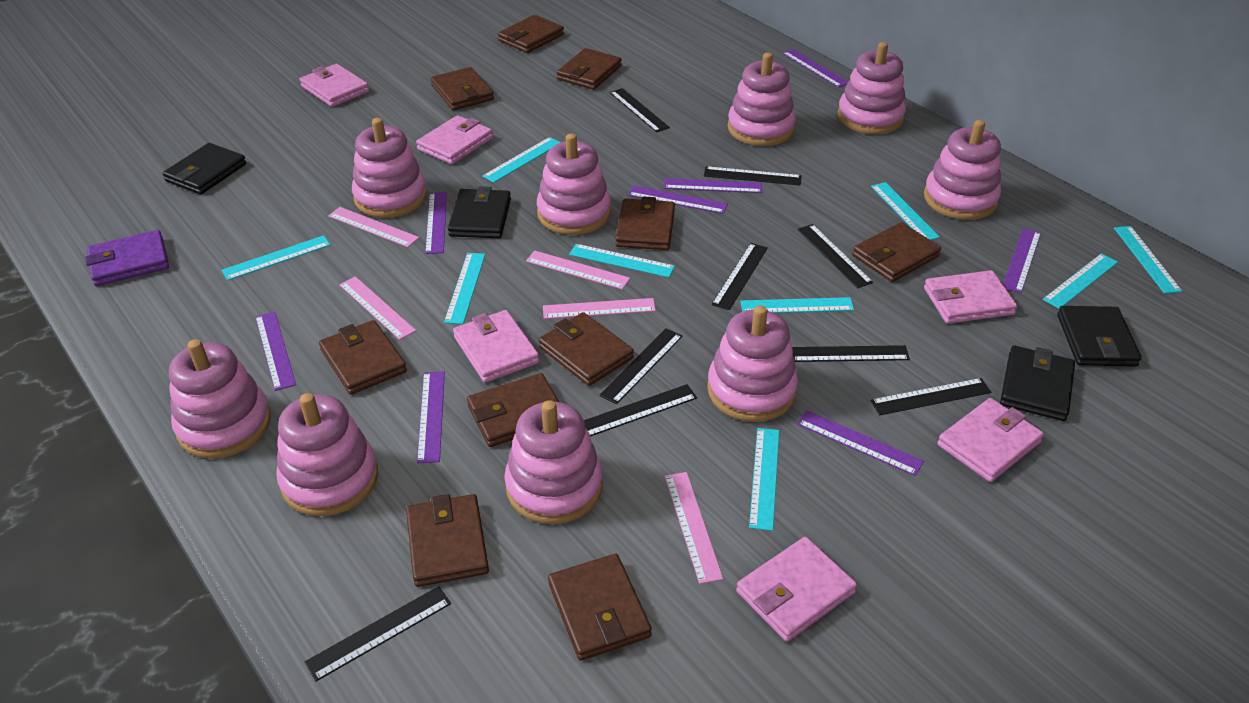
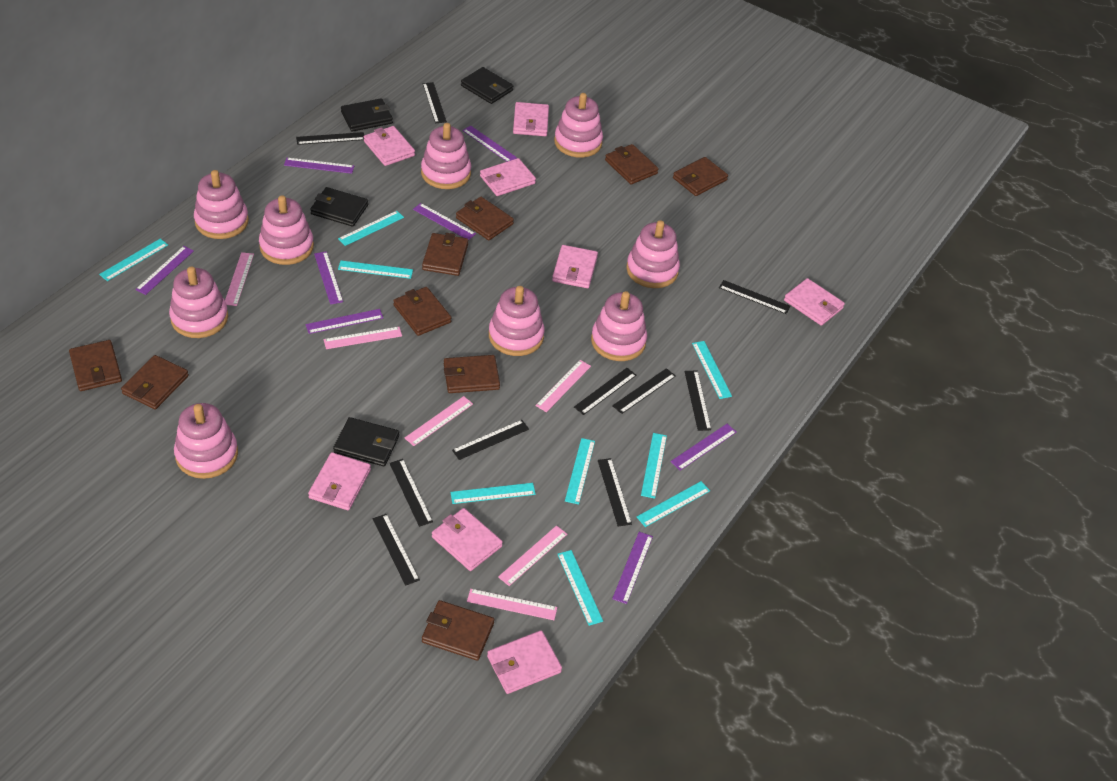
black ruler: [305,586,451,681] [584,384,697,436] [599,328,682,404] [610,88,670,132] [704,166,802,185] [712,243,768,310] [792,345,910,362] [798,224,873,288] [870,378,991,415] = 9 -> [296,132,364,145] [373,514,420,586] [389,459,433,527] [423,82,447,123] [452,420,529,460] [574,368,636,415] [598,458,632,526] [612,368,676,414] [684,371,711,431] [719,280,791,314] = 10
brown wallet: [319,320,407,395] [406,494,489,587] [431,67,494,110] [467,373,559,447] [498,15,564,53] [539,312,634,386] [548,554,652,661] [557,48,622,90] [615,196,675,250] [853,222,941,282] = 10 -> [69,340,122,391] [121,355,189,409] [393,287,452,336] [422,233,468,276] [422,600,494,661] [444,355,500,393] [456,197,514,240] [605,144,659,184] [673,157,728,196] = 9
pink ruler: [328,207,419,247] [339,276,416,340] [526,250,630,289] [543,298,656,319] [665,472,723,584] = 5 -> [225,252,254,306] [324,327,402,349] [405,396,473,446] [467,589,557,620] [498,525,567,586] [535,360,591,412] = 6
pink wallet: [300,64,369,107] [416,115,493,164] [453,310,539,383] [736,537,857,642] [924,270,1017,324] [937,398,1044,482] = 6 -> [308,452,371,510] [364,126,415,166] [432,508,503,571] [480,158,536,196] [487,630,562,694] [513,102,549,136] [552,245,598,288] [784,278,845,326] = 8
purple wallet: [85,230,169,286] = 1 -> none = 0

